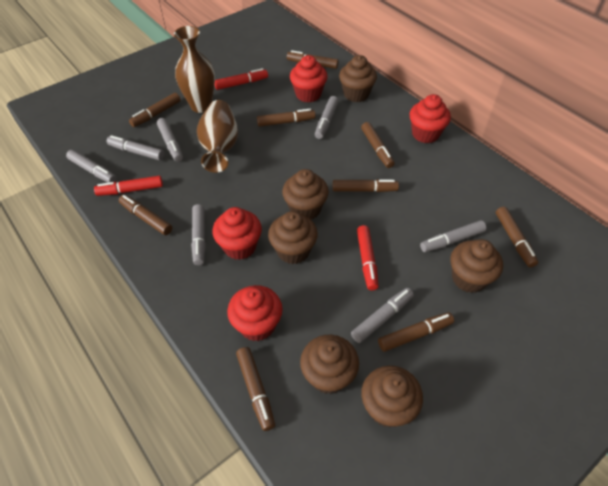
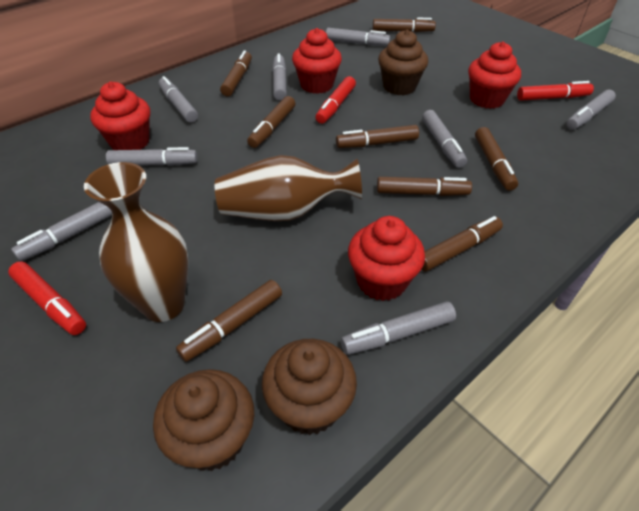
brown cupcake: [268,211,318,264] [282,169,329,219] [300,335,359,394] [339,55,377,102] [361,366,423,428] [451,239,503,293] = 6 -> [153,369,254,471] [262,339,357,435] [378,29,428,95] = 3
brown marker: [119,195,172,235] [129,93,181,127] [236,347,275,431] [257,109,316,127] [287,50,339,69] [333,179,399,192] [361,122,395,168] [378,312,454,352] [496,207,538,267] = 9 -> [176,280,282,362] [220,50,252,96] [247,96,295,148] [336,125,419,148] [373,18,436,32] [377,177,472,196] [421,216,503,272] [475,127,518,191] = 8
grey marker: [66,150,117,183] [107,135,164,160] [157,118,183,162] [191,204,206,265] [315,96,339,139] [351,288,414,343] [420,220,487,252] = 7 -> [11,202,112,262] [106,147,198,166] [159,76,198,123] [272,53,287,101] [326,28,390,46] [341,302,456,355] [422,110,467,168] [566,89,616,130] = 8

